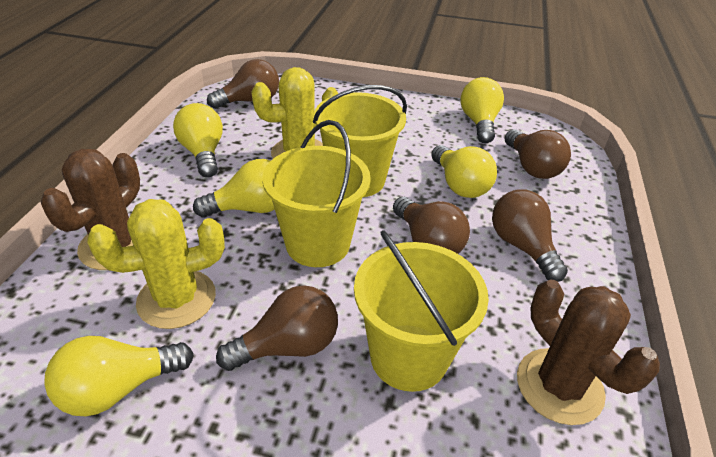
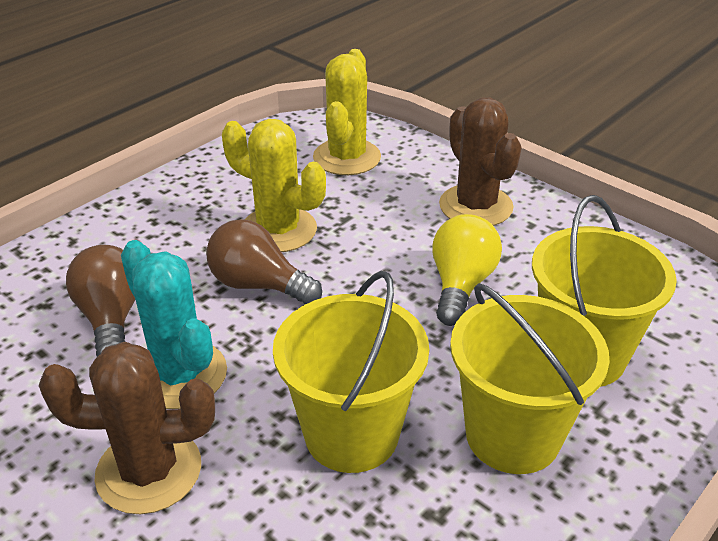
brown light bulb: [207,59,279,109] [216,285,338,371] [393,197,470,254] [492,190,568,282] [505,129,571,179] = 5 -> [66,245,135,357] [206,219,322,304] = 2
turquoise cactus: none = 0 -> [121,240,227,409] = 1
yellow light bulb: [44,336,194,416] [173,103,223,177] [193,159,275,217] [431,145,497,198] [461,77,504,143] = 5 -> [432,214,502,326] = 1

